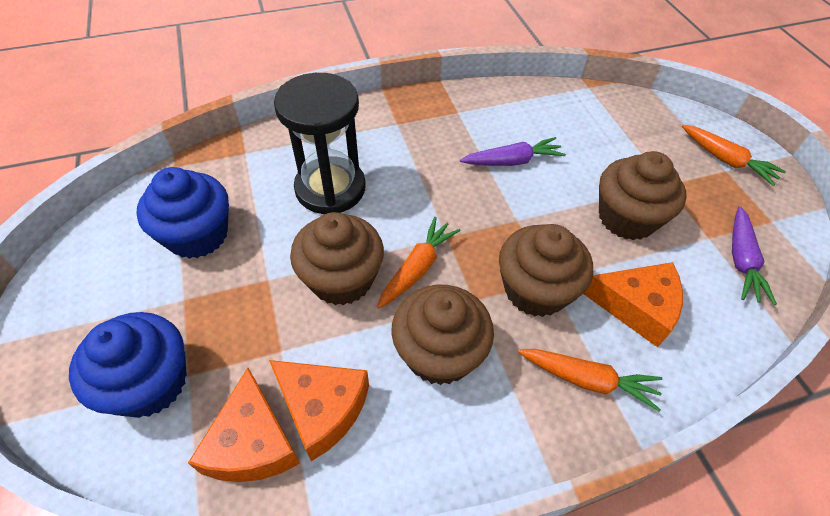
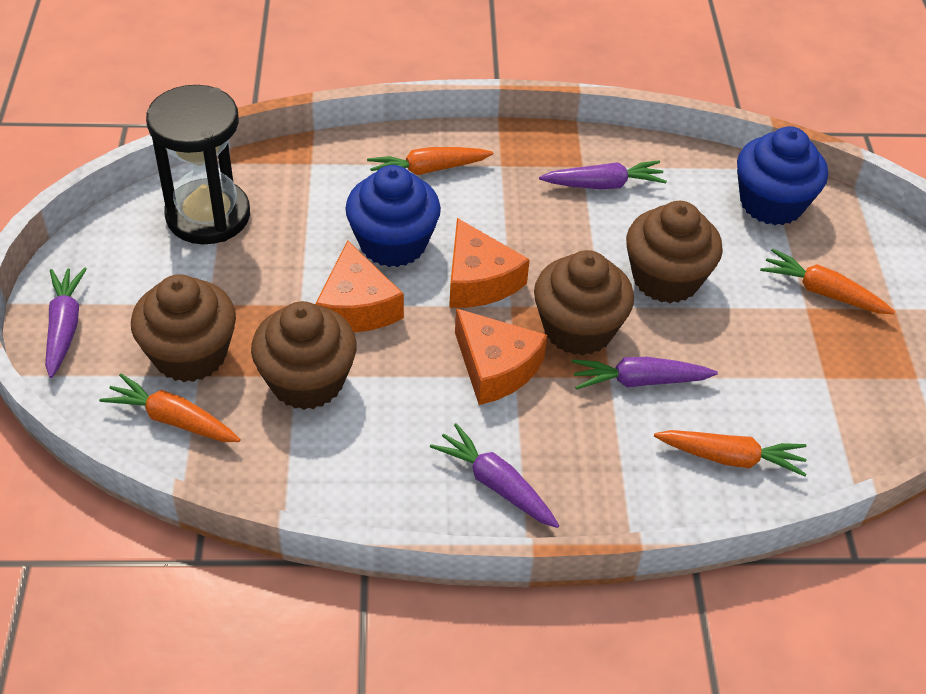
orange carrot: [377,217,461,308] [518,349,662,412] [682,125,786,186] = 3 -> [99,373,241,442] [367,147,493,175] [654,430,807,477] [760,248,895,314] = 4
purple carrot: [460,137,566,166] [732,206,777,305] = 2 -> [45,268,87,378] [430,423,559,528] [539,160,667,190] [572,357,718,390] = 4

